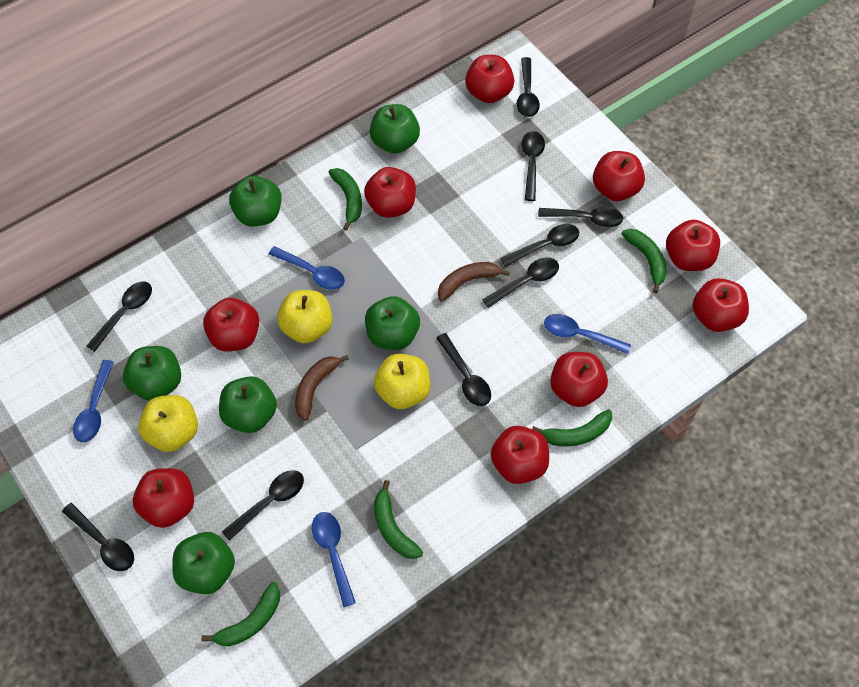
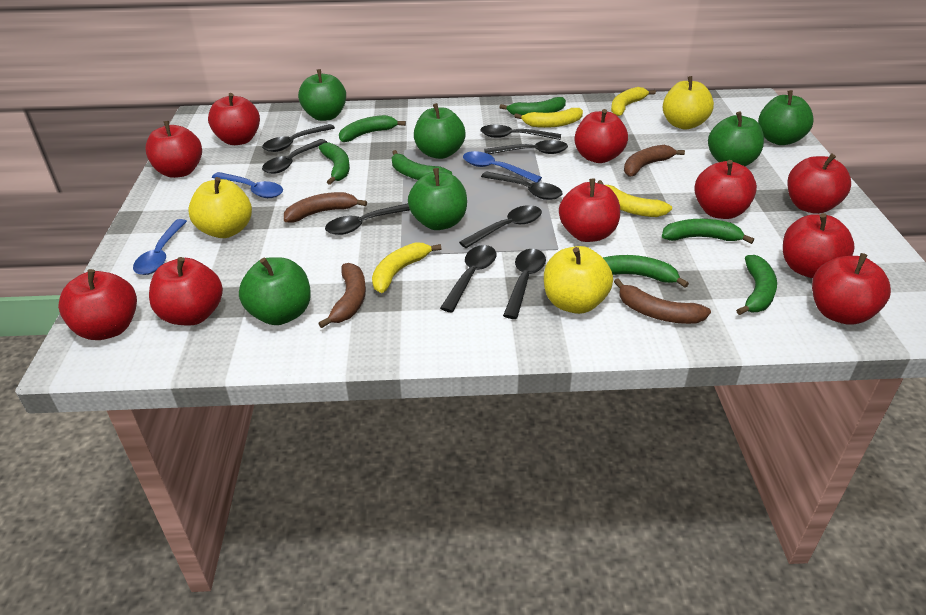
blue spoon: [73,360,114,442] [269,246,345,290] [312,512,356,607] [544,314,631,354] = 4 -> [133,219,187,275] [212,172,283,198] [463,151,542,182] = 3
brown banana: [295,355,349,421] [438,262,510,301] = 2 -> [284,192,367,222] [318,263,366,328] [614,278,711,324] [624,145,685,177] = 4
green banana: [202,582,280,646] [328,168,362,230] [374,480,423,559] [532,409,612,446] [622,229,667,293] = 5 -> [319,143,350,185] [339,115,406,142] [392,150,452,180] [500,97,566,115] [603,255,689,288] [662,219,754,244] [736,255,777,315] = 7
red apple: [133,468,194,528] [203,298,259,352] [364,167,416,218] [465,55,514,103] [491,426,549,484] [550,352,608,407] [593,151,645,201] [666,220,720,271] [693,278,749,332] = 9 -> [58,269,137,340] [145,121,202,178] [149,257,223,325] [208,93,260,145] [559,179,620,242] [575,109,628,163] [694,160,757,219] [783,213,855,278] [787,154,851,214] [812,253,891,325] = 10
yellow banana: none = 0 -> [372,242,441,293] [514,108,583,128] [597,180,672,217] [611,87,656,116] = 4

